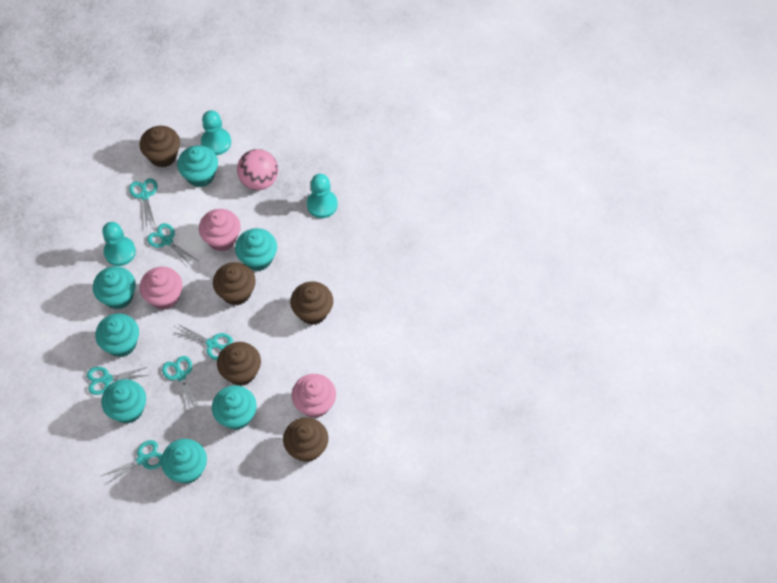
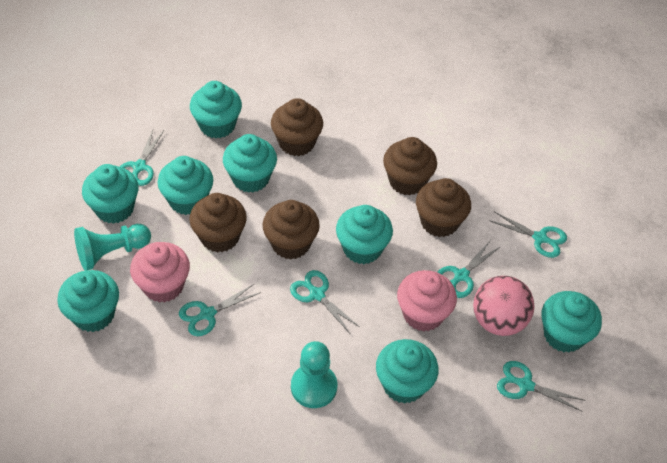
pink cupcake: [140,267,183,310] [199,209,241,251] [292,374,336,418] = 3 -> [130,242,190,303] [397,270,457,332] = 2
turquoise cupcake: [93,266,136,310] [95,313,139,357] [101,379,146,423] [161,439,207,484] [177,145,218,187] [212,386,257,430] [235,228,277,271] = 7 -> [57,270,119,332] [82,164,139,224] [158,156,213,215] [190,81,242,138] [223,134,277,193] [336,205,393,264] [376,339,439,404] [541,291,602,353] = 8
turquoise pawn: [102,222,136,266] [201,110,231,155] [307,174,338,218] = 3 -> [74,224,151,271] [291,341,337,408] = 2

